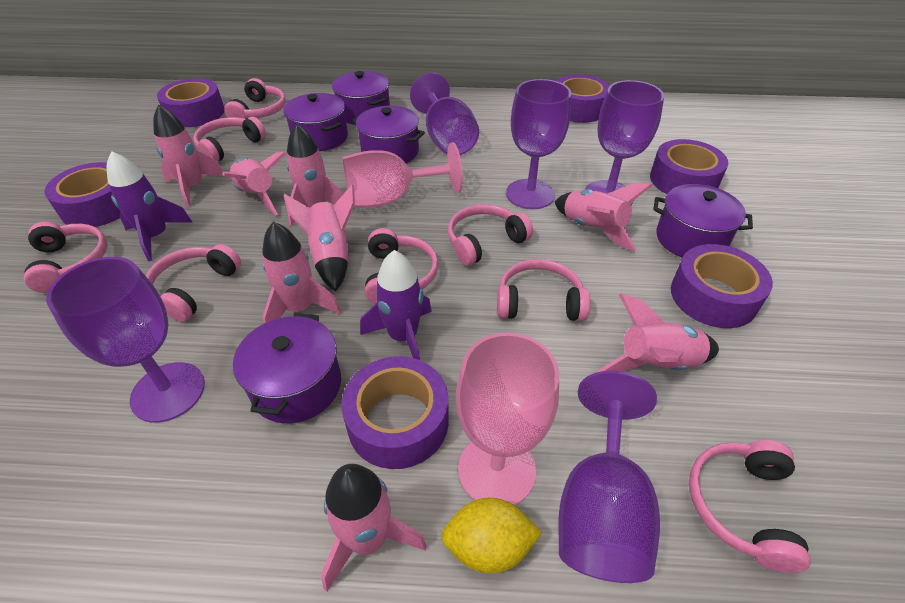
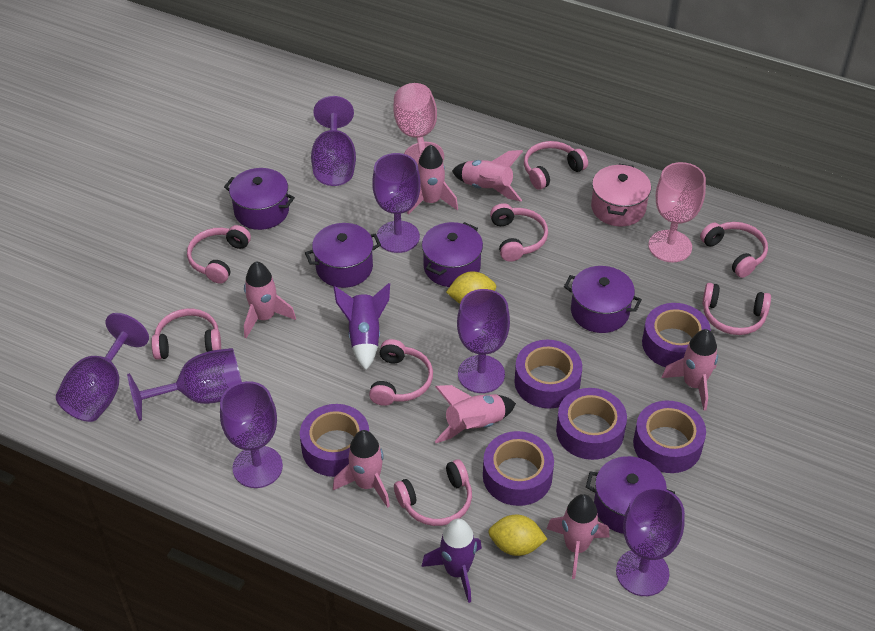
pink pot: none = 0 -> [591,164,651,227] = 1
pink rocket: [153,105,223,207] [222,152,286,216] [262,222,341,323] [283,185,355,291] [287,124,344,226] [321,464,427,591] [555,183,653,251] [598,293,719,372] = 8 -> [244,261,296,338] [333,430,390,508] [407,145,458,215] [434,385,516,443] [452,150,523,202] [547,494,609,579] [662,329,718,411] = 7
purple goblet: [46,257,205,423] [410,73,479,155] [506,79,571,209] [558,371,660,583] [585,80,664,205] = 5 -> [56,313,149,422] [127,348,242,421] [220,381,283,488] [311,96,356,186] [372,153,421,253] [457,289,510,393] [616,487,685,596] = 7
yellow lemon: [441,498,542,574] = 1 -> [446,271,496,304] [488,515,547,556] = 2

